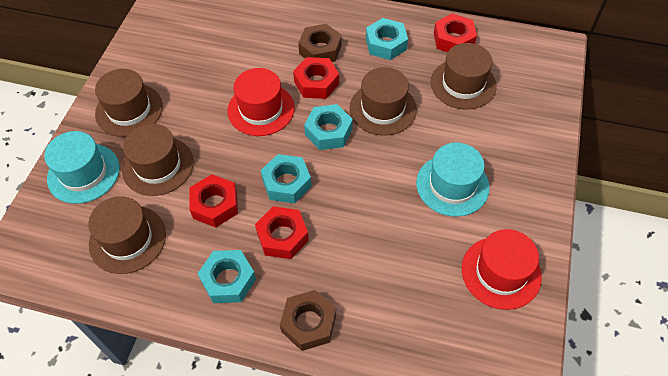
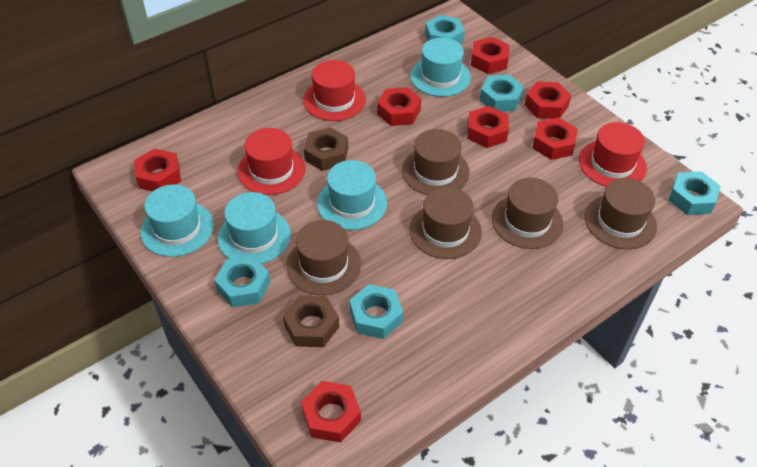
red hat: [227,68,295,136] [462,229,542,310] = 2 -> [238,128,306,195] [303,60,366,121] [579,122,647,187] = 3
red nut: [189,174,238,227] [255,206,309,259] [293,57,339,99] [434,13,477,52] = 4 -> [134,148,181,191] [301,381,361,442] [377,87,421,126] [467,106,509,148] [471,37,510,74] [525,82,571,119] [533,118,577,160] = 7
turquoise hat: [44,131,120,204] [416,143,490,217] = 2 -> [140,185,214,257] [218,192,291,264] [317,160,387,230] [410,38,471,97] = 4
turquoise nut: [197,250,256,303] [261,154,312,204] [304,104,353,150] [366,18,408,60] = 4 -> [215,255,270,307] [349,284,403,339] [425,15,465,44] [480,74,524,112] [668,171,721,215] = 5

